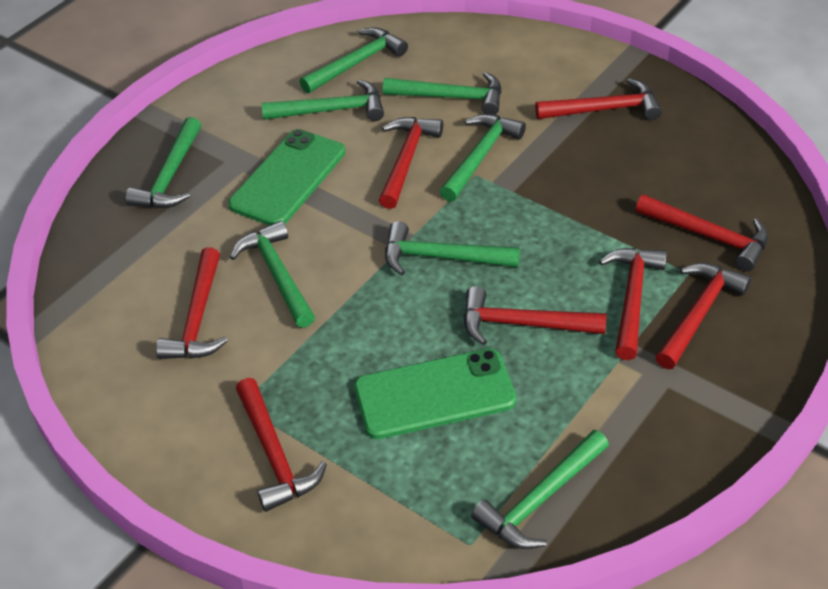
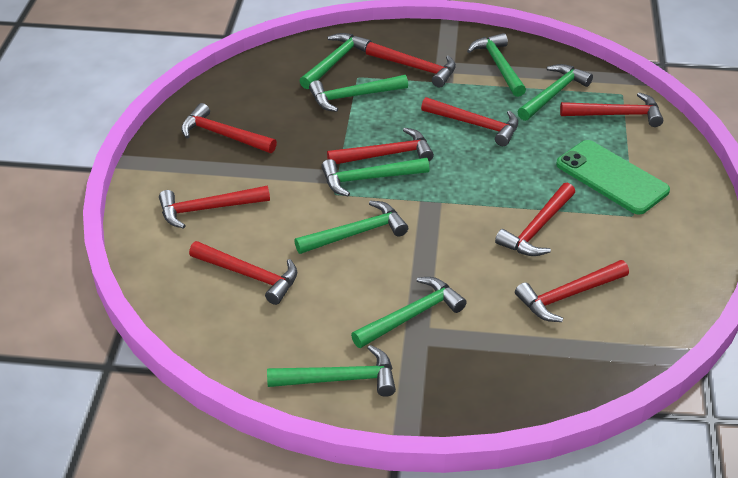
green phone: [228,129,345,226] [354,348,516,439] = 2 -> [556,140,670,215] = 1
red hammer: [156,247,228,359] [236,378,327,512] [379,117,443,209] [464,286,607,345] [535,78,662,120] [599,248,667,360] [636,194,768,271] [656,263,751,369] = 8 -> [159,186,270,229] [181,103,277,153] [189,241,297,305] [327,128,434,164] [366,42,456,87] [421,97,518,146] [495,183,575,256] [515,260,629,322] [560,93,663,127] = 9

